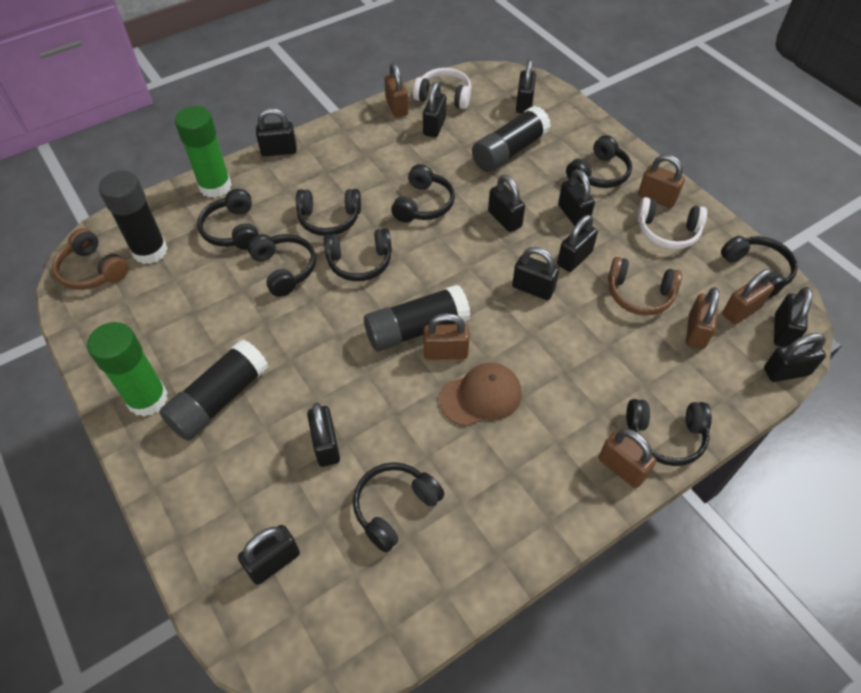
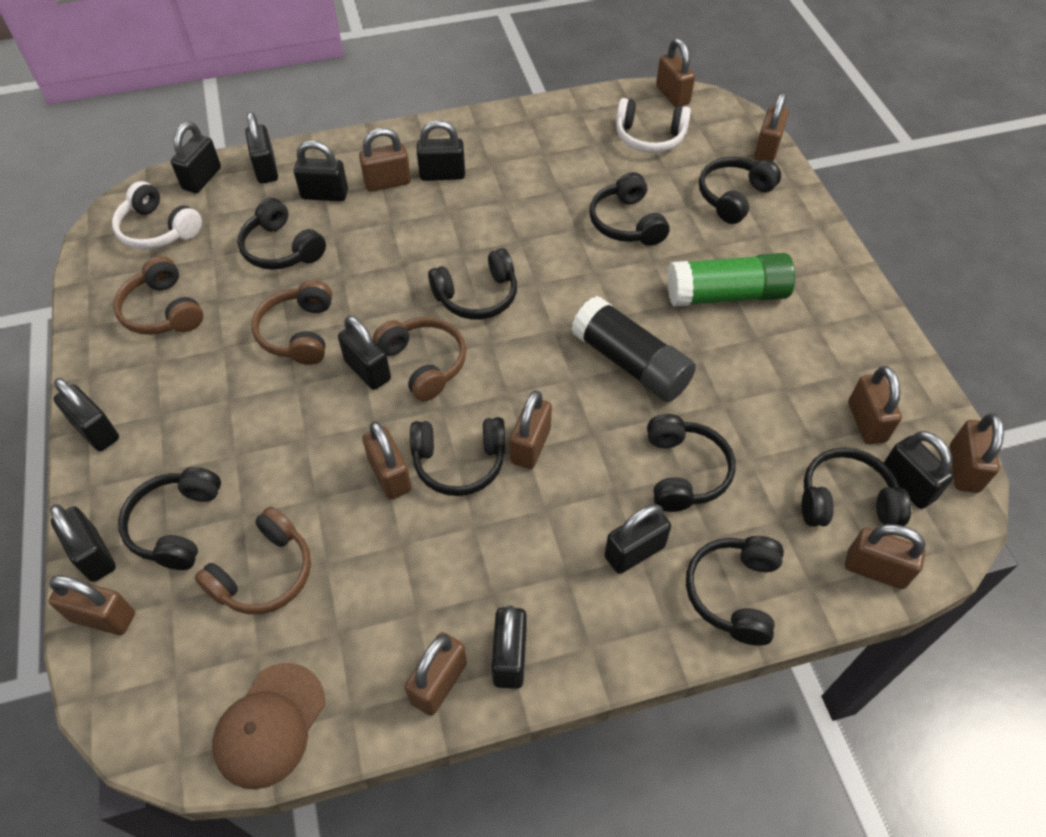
black glue stick: [99,171,168,264] [159,339,269,441] [364,285,471,352] [472,106,551,172] = 4 -> [571,296,696,402] = 1
black padlock: [238,525,300,585] [256,108,297,156] [307,403,340,467] [423,82,446,137] [488,175,525,232] [512,247,559,300] [516,59,536,113] [557,215,598,272] [558,169,595,226] [764,333,826,382] [774,287,812,347] = 11 -> [50,504,116,582] [53,378,119,451] [171,121,221,193] [245,112,278,183] [294,140,348,201] [338,316,391,390] [417,120,465,181] [492,605,527,689] [605,504,671,574] [884,431,954,509] = 10
brown headphones: [52,228,128,290] [608,257,682,316] = 2 -> [113,256,203,335] [195,507,311,614] [252,280,332,365] [373,317,466,401] = 4
brown padlock: [384,63,408,118] [423,313,470,360] [599,429,656,488] [638,154,685,208] [686,287,719,349] [722,269,774,324] = 6 -> [48,575,135,635] [359,128,411,191] [362,421,412,500] [405,632,467,716] [510,390,552,469] [656,38,695,107] [754,92,789,161] [845,524,926,589] [848,366,902,444] [950,413,1004,493] = 10
green glue stick: [87,322,168,417] [175,106,232,198] = 2 -> [667,253,795,306] = 1

